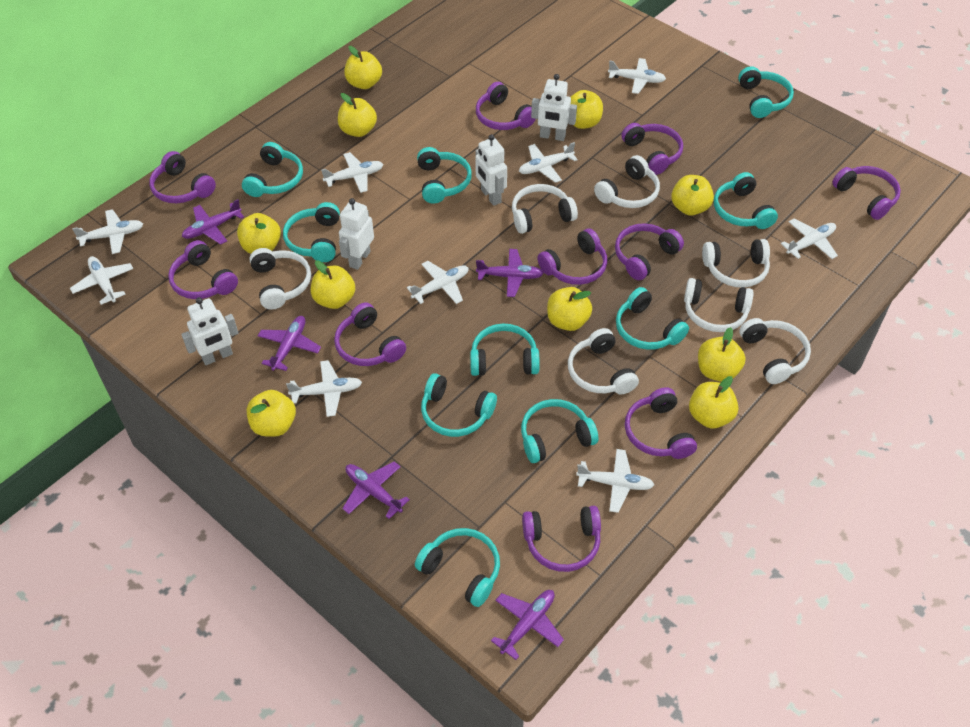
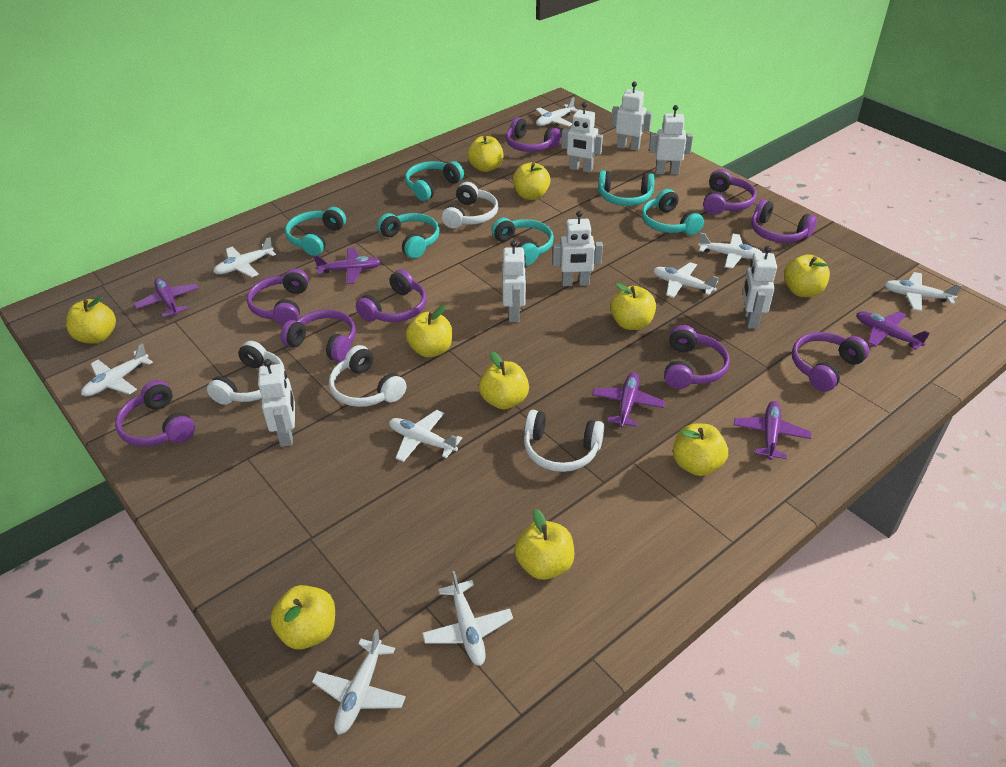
purple headphones: [149,151,216,203] [168,240,238,299] [334,302,406,366] [476,82,536,130] [522,506,601,572] [537,229,607,285] [615,223,684,280] [621,123,683,175] [625,387,697,459] [832,166,901,220] = 10 -> [115,380,195,446] [247,269,309,325] [281,310,356,362] [356,269,427,322] [506,117,561,152] [664,325,730,389] [703,169,756,215] [751,199,817,243] [792,332,870,392] = 9
turquoise headphones: [242,142,303,197] [283,202,340,262] [415,528,500,607] [417,147,472,203] [421,373,497,437] [470,324,540,376] [521,399,598,463] [616,287,689,350] [714,172,778,229] [738,66,794,118] = 10 -> [285,207,346,256] [377,213,440,258] [405,161,464,201] [491,218,554,266] [598,170,655,206] [642,189,704,235] = 6
white headphones: [249,248,311,310] [512,184,578,234] [568,328,639,395] [594,155,660,208] [684,278,754,332] [702,239,770,287] [739,318,811,384] = 7 -> [207,341,285,405] [329,345,407,407] [441,182,499,229] [524,410,604,472] = 4
white robot: [181,297,238,365] [339,198,374,270] [475,134,507,206] [531,74,577,141] = 4 -> [258,359,295,447] [502,240,526,322] [552,211,603,286] [561,102,603,173] [611,82,652,151] [649,105,693,175] [742,246,777,329] = 7

